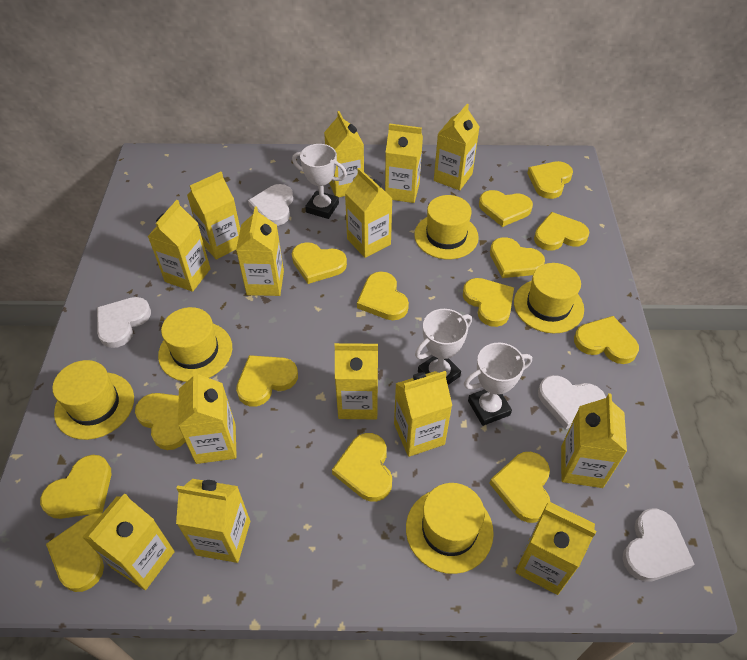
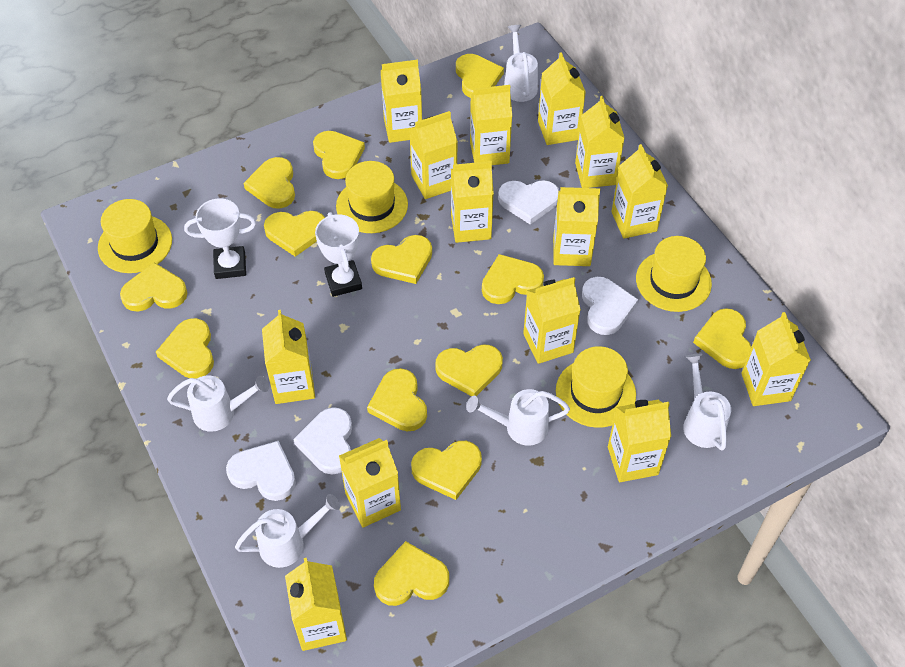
white trophy: [292,144,347,219] [415,309,472,385] [464,343,532,426] = 3 -> [184,198,256,279] [315,212,362,297] = 2
white watering can: none = 0 -> [167,375,269,432] [235,494,340,568] [467,389,570,446] [504,25,538,102] [683,353,731,451] = 5
yellow hat: [52,360,134,440] [158,307,232,382] [406,483,494,574] [414,195,479,259] [514,263,584,333] = 5 -> [98,199,172,273] [336,161,408,233] [556,346,636,428] [636,236,712,312] = 4
yellow heart: [40,455,112,519] [46,513,104,592] [135,393,185,450] [236,355,298,407] [292,242,347,284] [332,433,392,502] [357,272,409,320] [463,278,514,327] [479,190,533,227] [489,452,550,523] [490,237,545,278] [527,161,573,199] [534,212,590,250] [574,316,639,364] = 14 -> [120,263,188,312] [156,318,214,379] [244,157,295,209] [264,211,325,257] [313,131,365,179] [367,368,427,431] [371,235,432,284] [374,541,449,606] [411,441,482,500] [435,344,503,396] [456,54,504,98] [482,254,544,304] [693,308,751,369] = 13

